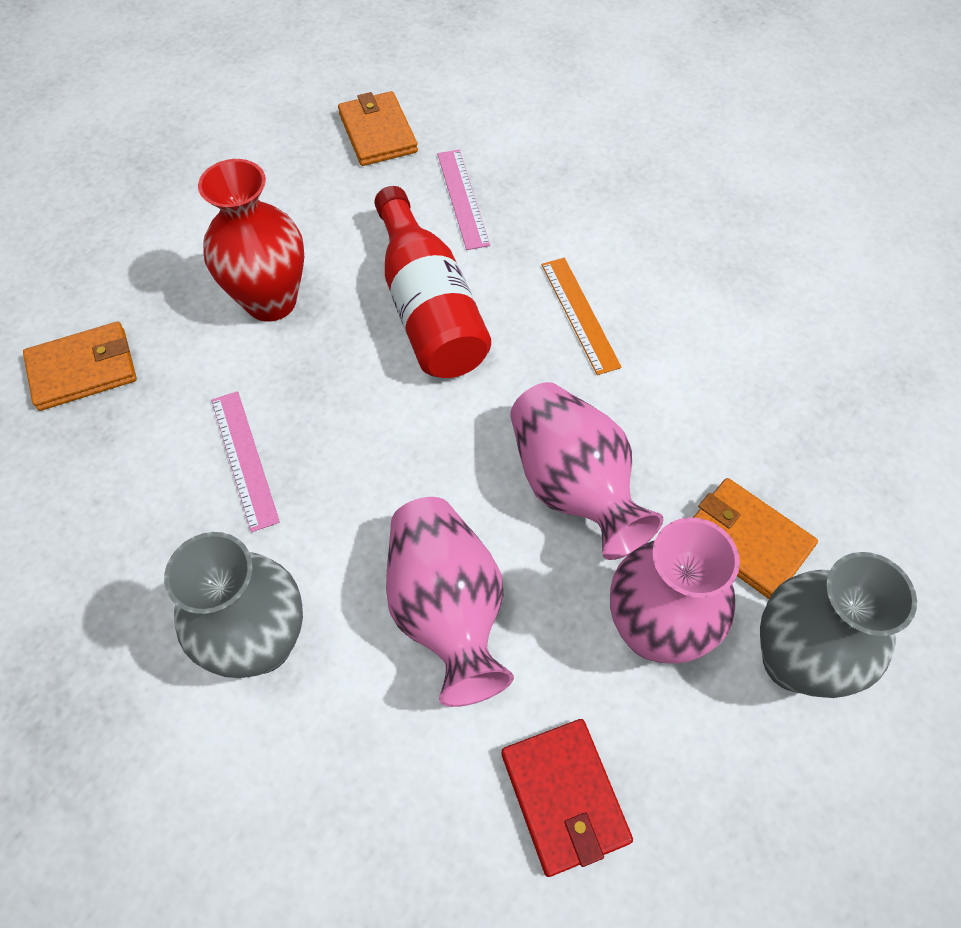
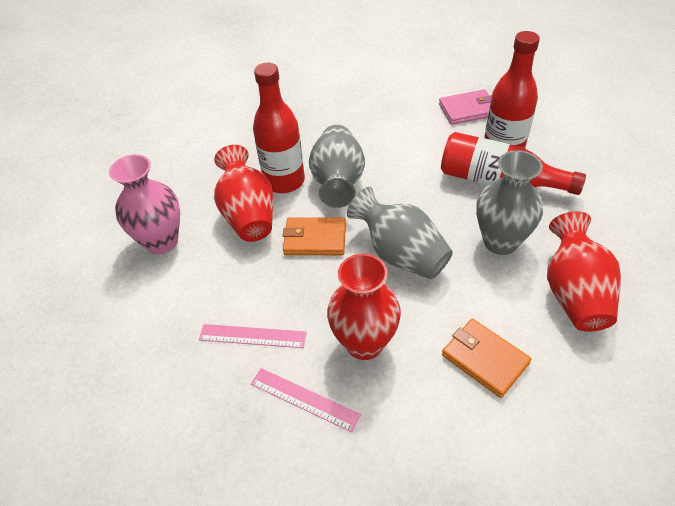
grey vase: [164,532,303,678] [760,552,917,698] = 2 -> [309,125,365,208] [347,187,453,279] [476,150,543,255] = 3
orange ruler: [542,258,622,375] = 1 -> none = 0
orange wallet: [23,322,137,411] [338,91,418,166] [693,478,818,599] = 3 -> [282,217,346,255] [442,319,531,398] = 2
pink vase: [386,497,514,707] [510,382,664,560] [610,517,740,664] = 3 -> [109,154,180,255] = 1
pink wallet: none = 0 -> [439,89,492,125] = 1
red bottle: [374,186,491,378] = 1 -> [253,63,305,193] [441,132,586,195] [484,31,540,148] = 3
red vase: [198,159,304,321] = 1 -> [214,145,273,242] [327,254,401,360] [547,211,621,332] = 3
red wallet: [501,719,633,877] = 1 -> none = 0

